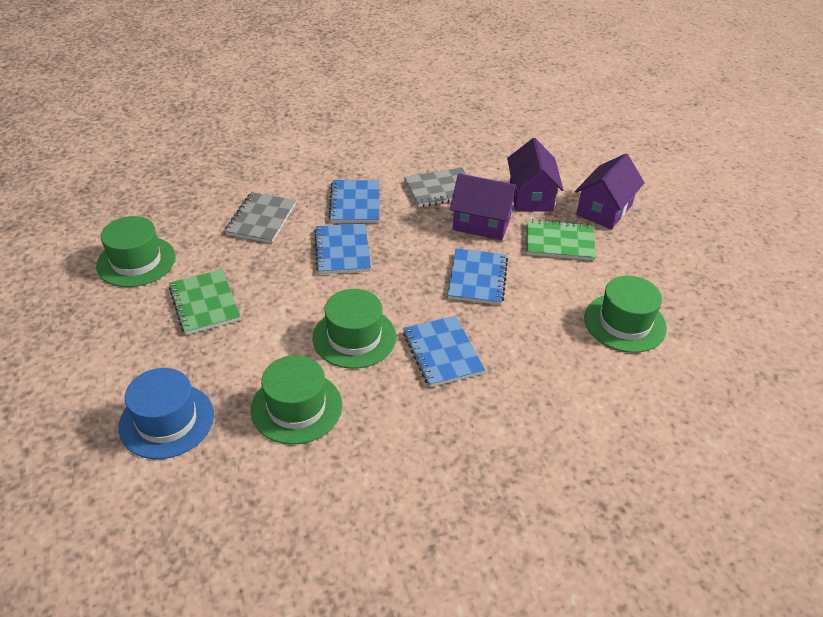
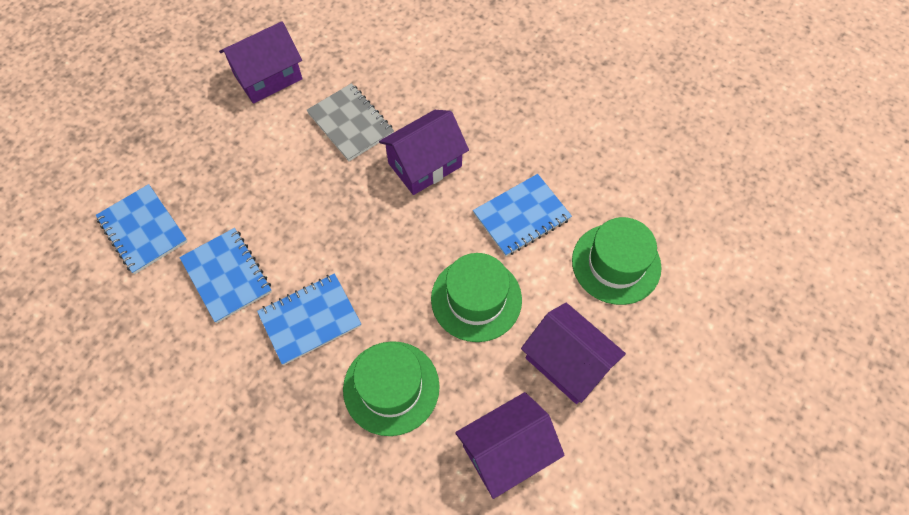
blue hat: [118,368,214,459] = 1 -> none = 0
green hat: [96,216,176,287] [251,355,342,445] [313,289,396,369] [584,276,667,353] = 4 -> [343,341,440,436] [431,253,522,342] [572,217,662,305] = 3
green notebook: [169,269,241,335] [526,219,596,261] = 2 -> none = 0
grey notebook: [225,192,296,243] [404,167,467,207] = 2 -> [306,83,394,161] = 1
purple house: [450,173,518,240] [507,138,564,211] [575,154,645,229] = 3 -> [219,21,302,104] [379,110,469,195] [455,392,565,499] [521,303,626,404] = 4

